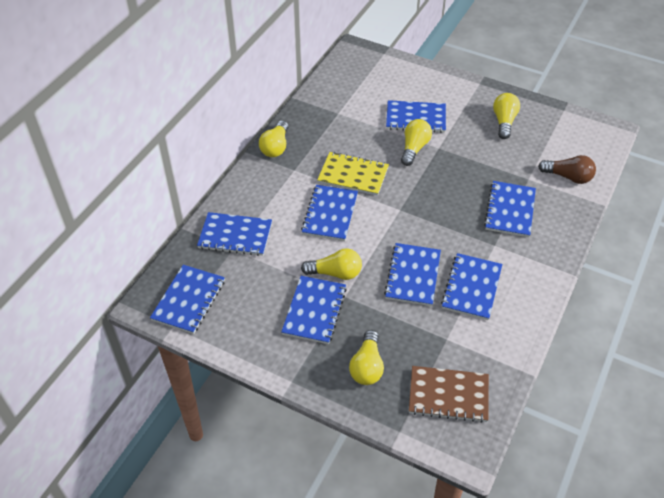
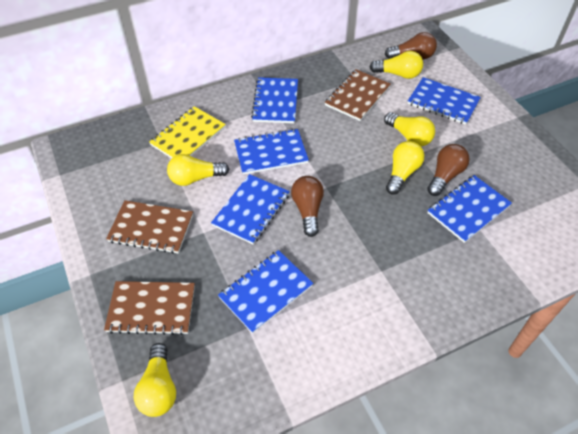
blue notebook: [150,265,225,334] [197,212,272,256] [281,276,347,344] [301,185,358,241] [384,243,441,306] [386,100,446,133] [441,253,502,320] [484,181,536,237] = 8 -> [211,174,290,244] [218,250,313,334] [234,129,309,175] [251,77,298,124] [407,77,481,125] [427,175,512,243] = 6
brown light bulb: [538,155,596,184] = 1 -> [291,176,324,237] [385,32,437,59] [427,144,470,196] = 3
brown notebook: [409,366,489,423] = 1 -> [104,281,195,335] [106,200,193,254] [325,69,391,121] = 3

